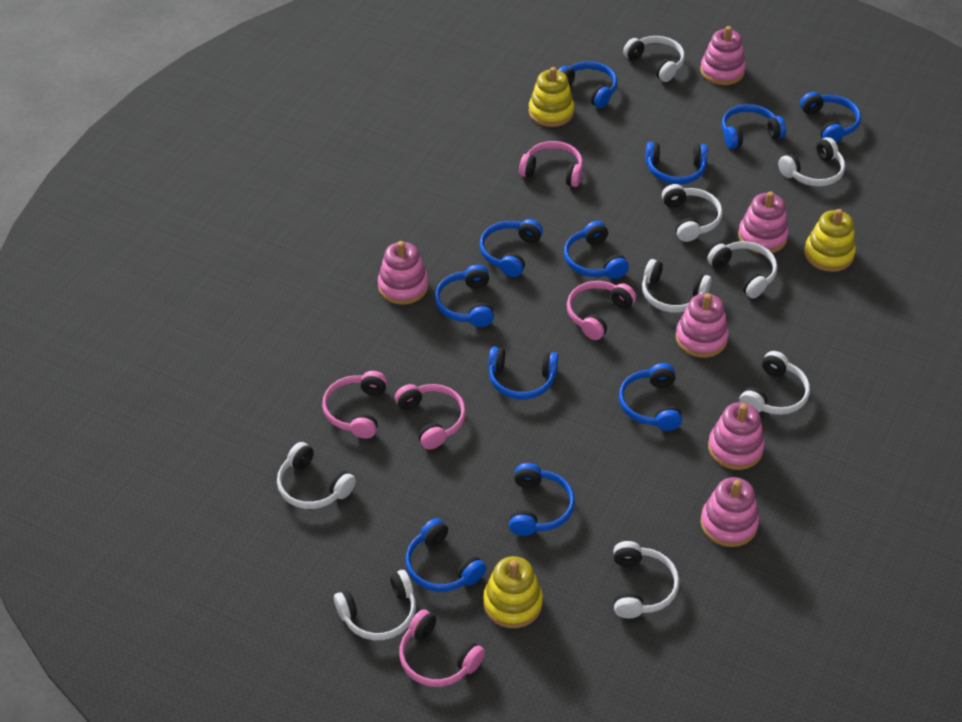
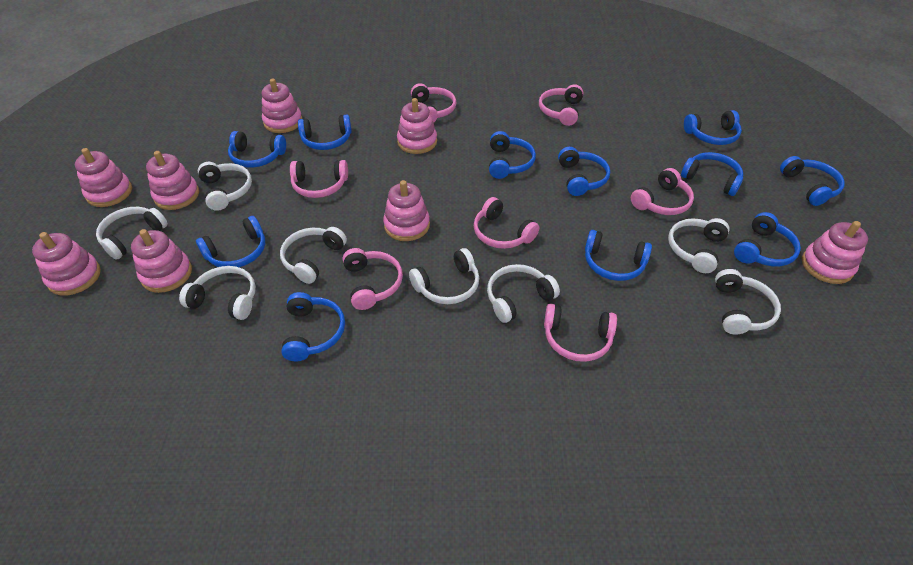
pink headphones: [322,371,387,439] [395,384,466,449] [399,609,485,687] [519,141,583,187] [567,281,636,340] = 5 -> [290,160,348,198] [343,248,403,310] [411,83,456,123] [474,197,539,249] [539,84,583,126] [544,303,617,362] [631,168,694,215] = 7
pink stacking toy: [378,241,429,305] [676,293,729,358] [700,26,746,85] [700,477,759,547] [708,402,765,470] [738,191,789,254] = 6 -> [32,232,101,296] [75,148,132,207] [131,229,192,293] [146,151,199,210] [262,79,302,133] [383,180,430,241] [397,98,437,154] [802,221,868,284] = 8
white headphones: [277,442,356,509] [334,570,416,640] [613,541,680,618] [623,36,685,82] [642,259,712,313] [662,184,723,242] [707,241,778,298] [740,351,810,415] [778,137,845,187] = 9 -> [96,207,168,260] [179,266,256,320] [198,162,252,211] [280,227,347,284] [409,248,479,304] [487,264,560,323] [668,218,730,273] [715,269,781,335] = 8
yellow stacking toy: [483,556,543,628] [529,67,574,127] [804,209,856,272] = 3 -> none = 0

